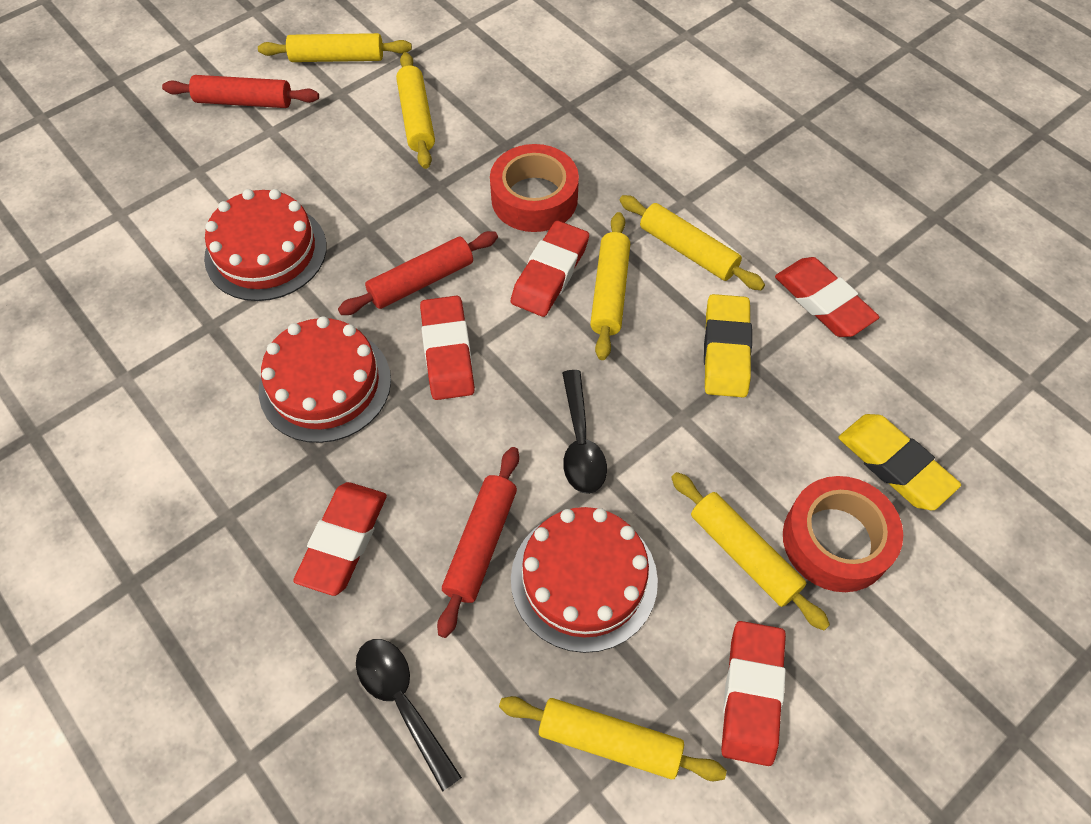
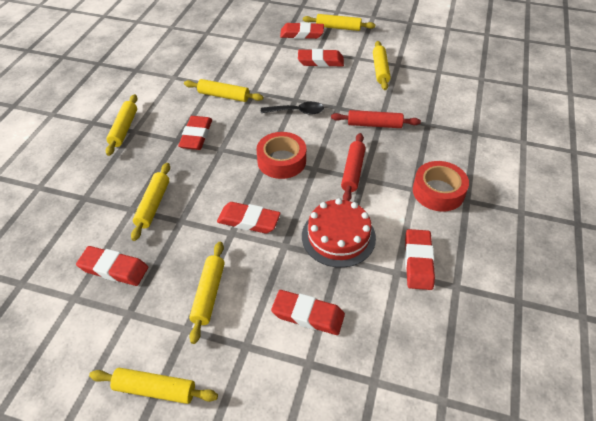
black spoon: [356,639,462,792] [562,370,607,494] = 2 -> [261,102,324,115] = 1
red cake: [204,189,327,301] [259,316,391,443] [511,507,658,653] = 3 -> [302,198,376,268] = 1
red eraser: [293,482,387,596] [420,296,475,400] [511,221,589,317] [721,621,786,766] [775,257,880,337] = 5 -> [76,246,148,286] [178,116,212,150] [217,202,281,234] [271,290,345,335] [280,22,324,39] [298,49,344,67] [405,229,435,290] = 7
red rolling pin: [162,75,319,108] [338,231,498,315] [437,447,519,638] = 3 -> [331,110,421,128] [341,133,366,201] = 2
yellow eraser: [704,294,752,398] [839,414,961,510] = 2 -> none = 0
yellow rolling pin: [258,33,412,62] [396,52,435,169] [499,696,727,781] [590,212,630,360] [619,195,765,290] [671,472,830,631] = 6 -> [89,368,218,404] [106,94,137,156] [131,163,170,241] [184,79,264,102] [189,242,225,344] [303,14,376,31] [373,41,391,90] = 7

